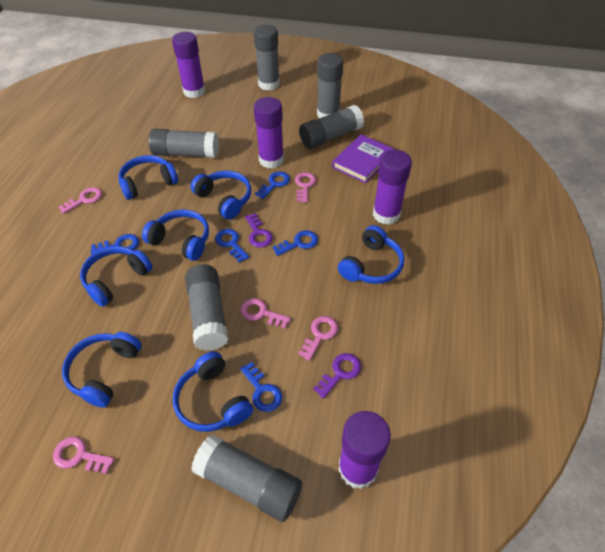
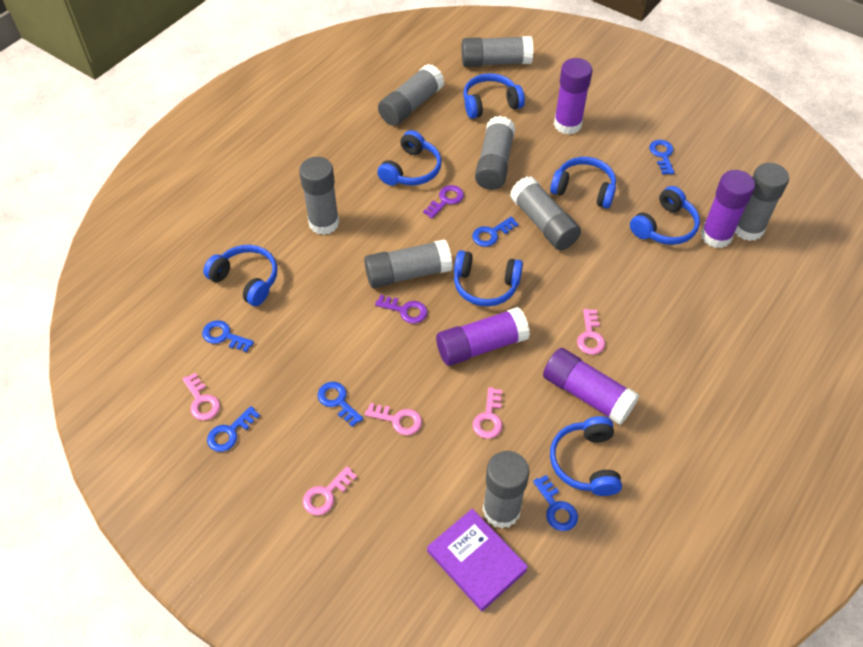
blue key: [91,234,139,254] [215,229,250,263] [240,362,282,412] [255,171,290,199] [273,230,318,256] = 5 -> [202,320,254,352] [207,406,260,452] [318,382,363,427] [472,216,519,247] [533,475,578,531] [649,140,675,175] = 6
grey glue stick: [149,129,219,158] [185,264,229,351] [191,434,302,522] [254,25,280,91] [299,105,364,149] [317,53,343,118] = 6 -> [299,157,339,235] [364,239,452,288] [378,64,444,126] [462,36,533,67] [475,116,516,190] [483,451,529,529] [510,176,581,250] [735,163,789,241] = 8

